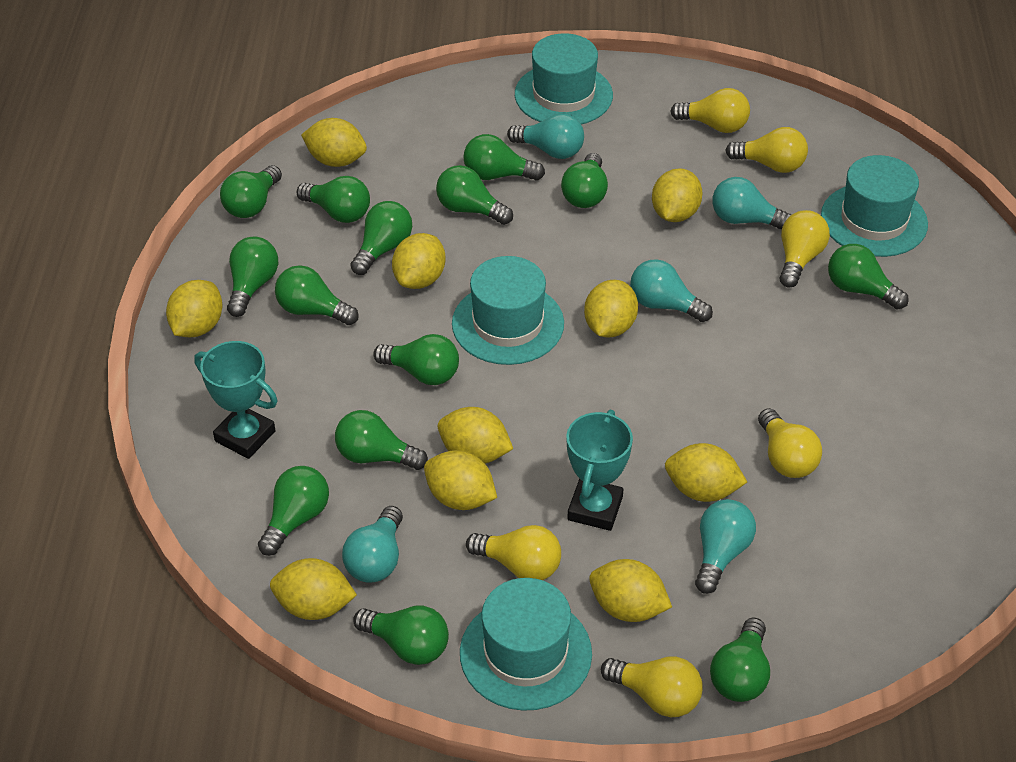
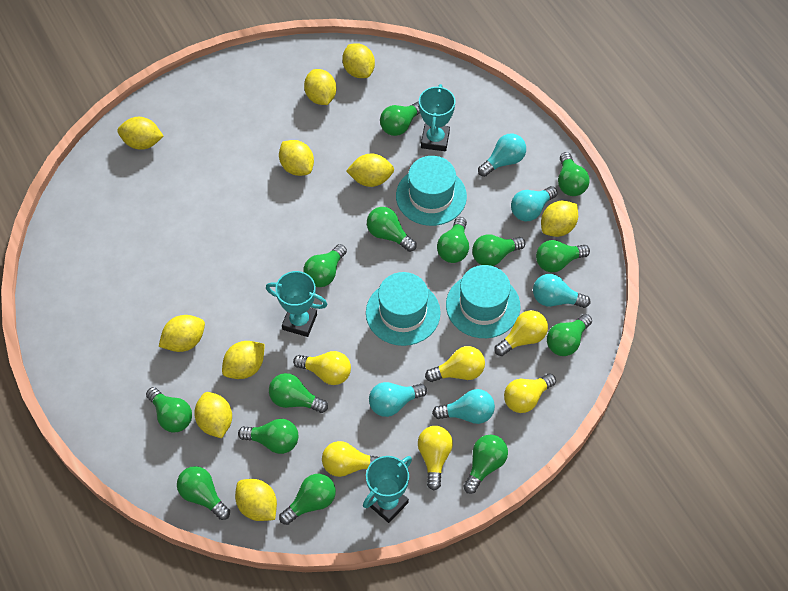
turquoise hat: [452,256,564,365] [460,578,592,711] [515,33,613,124] [821,155,928,257] = 4 -> [366,272,441,346] [396,156,467,226] [446,265,520,338] = 3
turquoise trophy: [194,341,277,459] [566,410,633,531] = 2 -> [266,271,327,337] [363,456,412,523] [419,84,455,151] = 3

